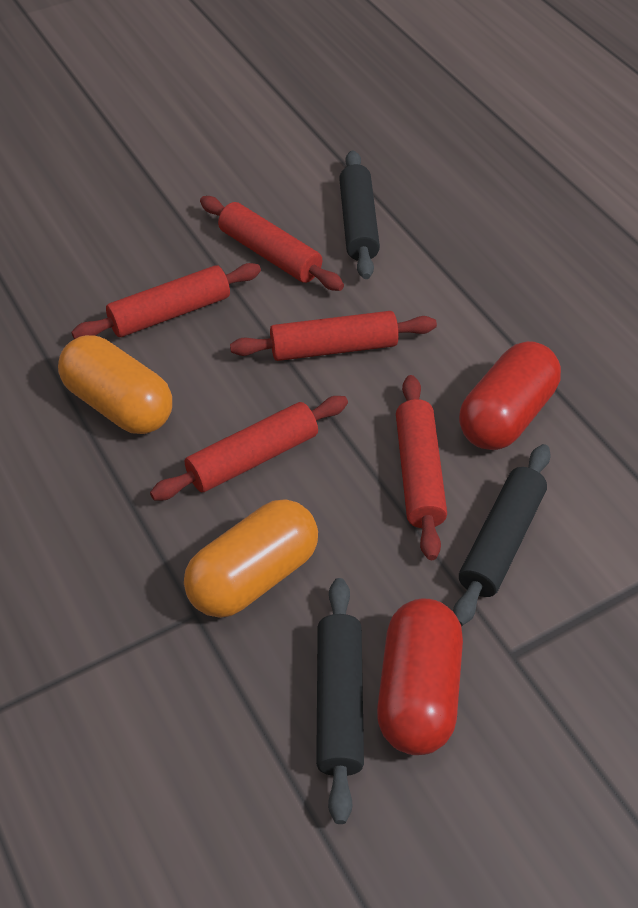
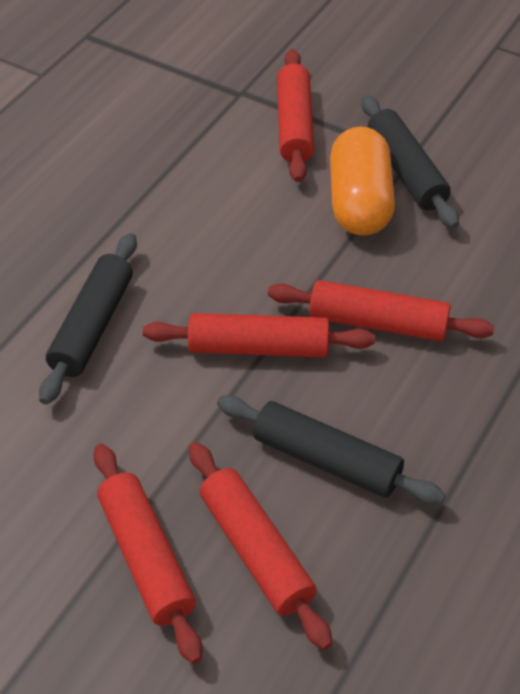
orange capsule: [58,335,172,434] [184,500,318,618] = 2 -> [330,127,395,235] = 1
red capsule: [377,598,463,755] [459,341,561,450] = 2 -> none = 0

